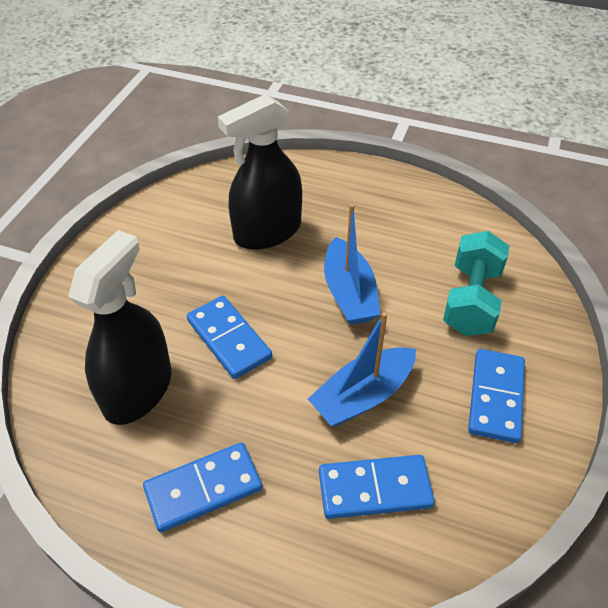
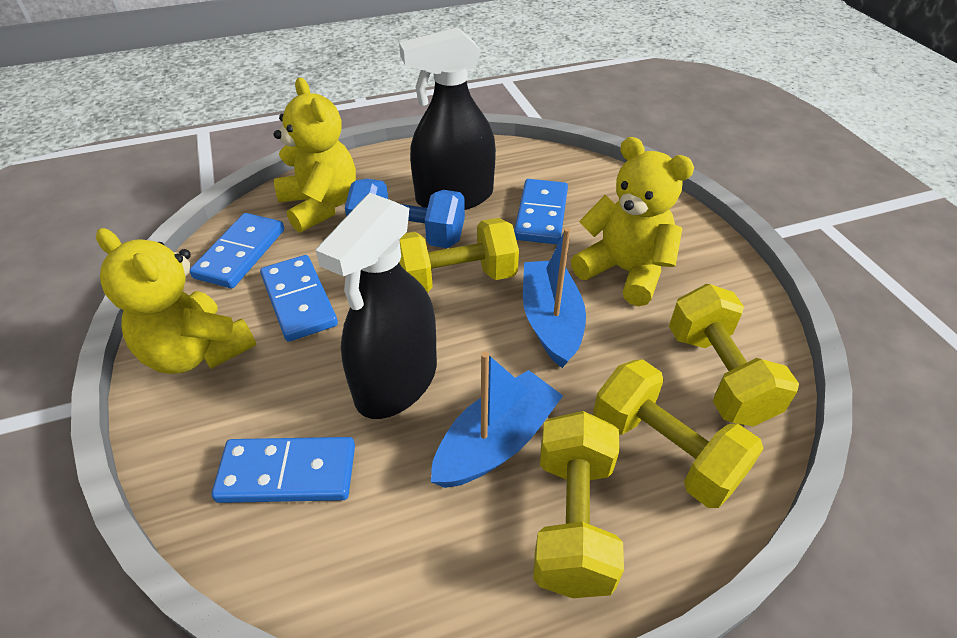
blue dumbbell: none = 0 -> [345,179,465,248] = 1
turquoise dumbbell: [443,231,509,336] = 1 -> none = 0
yellow dumbbell: none = 0 -> [399,218,519,293] [533,411,624,598] [593,359,764,508] [669,284,799,427] = 4
yellow teddy bear: none = 0 -> [96,228,256,374] [274,78,356,233] [571,137,694,306] = 3

